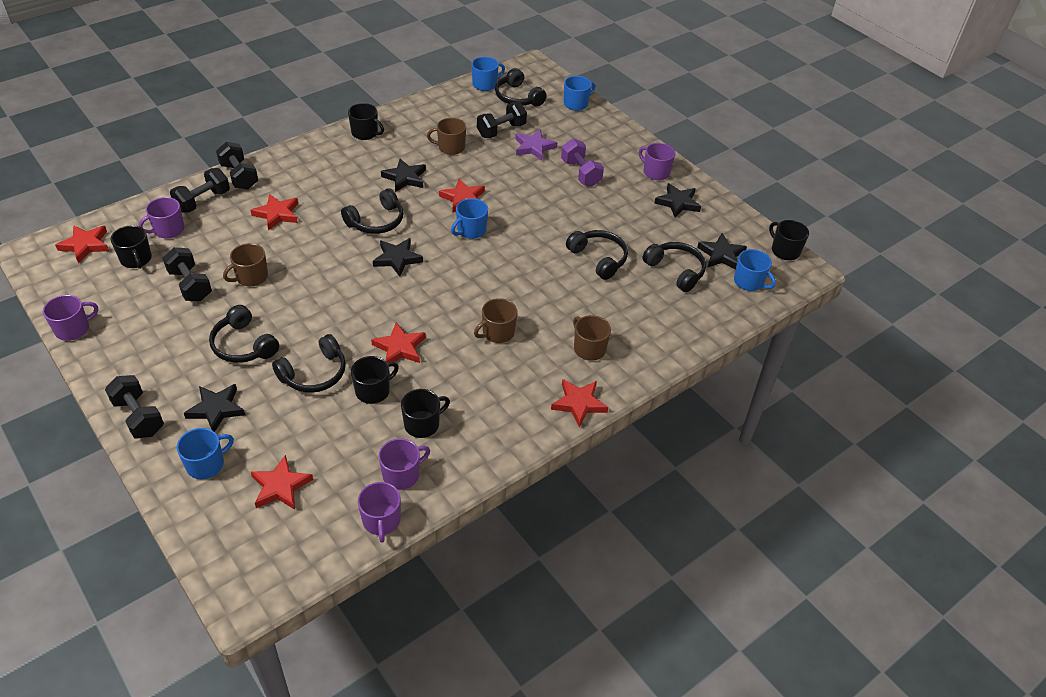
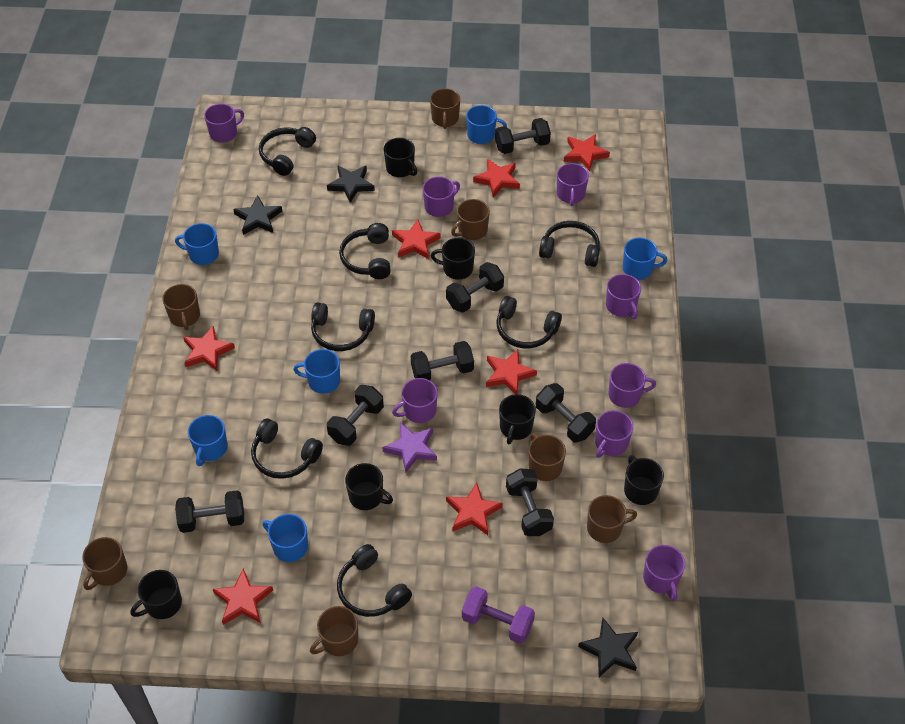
black dumbbell: [105,375,164,439] [163,247,212,301] [170,168,230,213] [216,142,258,190] [477,102,527,138] = 5 -> [175,490,244,533] [327,385,384,446] [411,341,474,380] [446,262,504,313] [495,118,551,154] [506,468,554,536] [536,383,596,443] = 7
black headphones: [209,305,279,363] [272,334,346,393] [341,188,403,234] [495,68,547,107] [566,230,628,280] [642,242,706,292] = 6 -> [251,418,323,479] [259,127,316,176] [311,303,375,351] [337,544,412,617] [339,223,391,279] [497,296,562,348] [539,221,600,267] = 7
black mug: [111,225,152,269] [348,103,384,140] [351,356,399,404] [401,389,450,438] [769,220,809,260] = 5 -> [130,570,182,619] [345,463,393,510] [384,138,417,177] [431,238,475,280] [499,394,536,444] [624,455,664,505] = 6
black star: [184,384,245,432] [373,238,423,276] [381,158,426,192] [654,183,701,218] [697,233,747,270] = 5 -> [233,195,282,235] [327,165,375,203] [578,618,638,677] = 3
blue mug: [177,428,234,479] [451,198,488,239] [472,57,505,91] [564,76,595,111] [734,249,776,291] = 5 -> [175,223,219,265] [188,415,228,466] [262,514,308,562] [293,349,340,394] [466,105,507,144] [623,238,667,280] = 6
brown mug: [223,243,268,286] [427,118,466,155] [474,298,517,343] [573,315,611,361] = 4 -> [82,537,127,590] [162,284,200,330] [310,606,358,656] [430,88,460,129] [451,199,490,240] [529,433,566,481] [587,495,637,543] = 7
purple mug: [43,295,98,341] [139,197,184,239] [358,482,401,543] [379,438,430,490] [639,143,675,180] = 5 -> [204,104,244,143] [392,378,438,423] [423,176,460,217] [557,163,589,206] [595,410,633,458] [606,274,641,319] [609,363,656,408] [643,545,685,601] = 8
red star: [55,225,109,263] [251,194,298,231] [251,455,313,510] [371,322,426,363] [439,178,485,213] [551,379,608,427] = 6 -> [183,325,235,371] [213,568,273,625] [392,219,441,259] [446,483,503,535] [473,159,520,198] [486,349,537,394] [564,134,610,171] = 7

